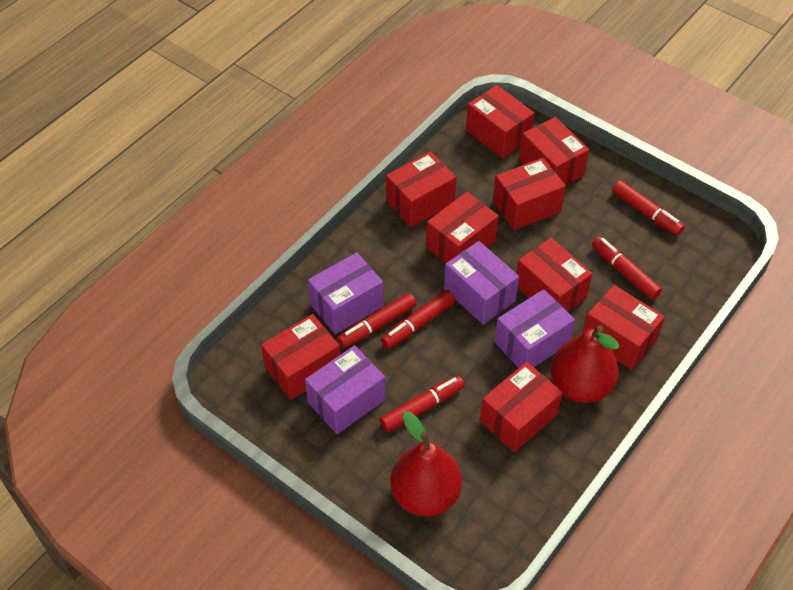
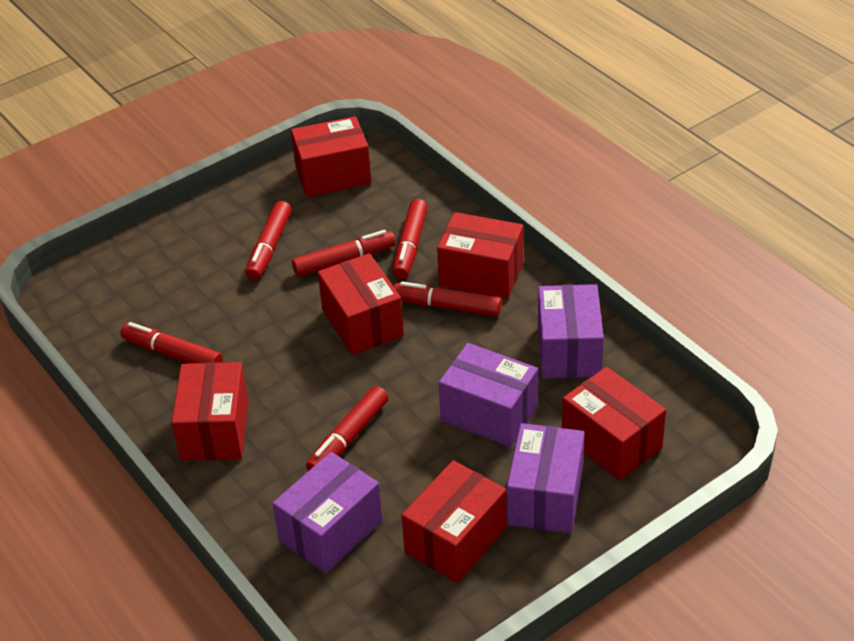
red box: [261,314,340,400] [386,151,456,227] [426,192,499,263] [466,85,534,159] [480,362,563,452] [493,157,566,230] [516,238,592,312] [519,117,589,185] [583,285,665,370] = 9 -> [171,362,249,461] [291,116,371,197] [318,253,404,355] [402,460,507,583] [437,212,523,299] [562,367,666,481] = 6
red marker: [337,293,416,348] [380,376,464,432] [381,290,456,349] [592,236,662,300] [612,180,685,236] = 5 -> [120,322,223,364] [246,201,292,280] [292,230,396,277] [306,386,388,471] [393,199,428,279] [394,281,502,317] = 6
red pear: [390,411,462,517] [551,325,619,403] = 2 -> none = 0

